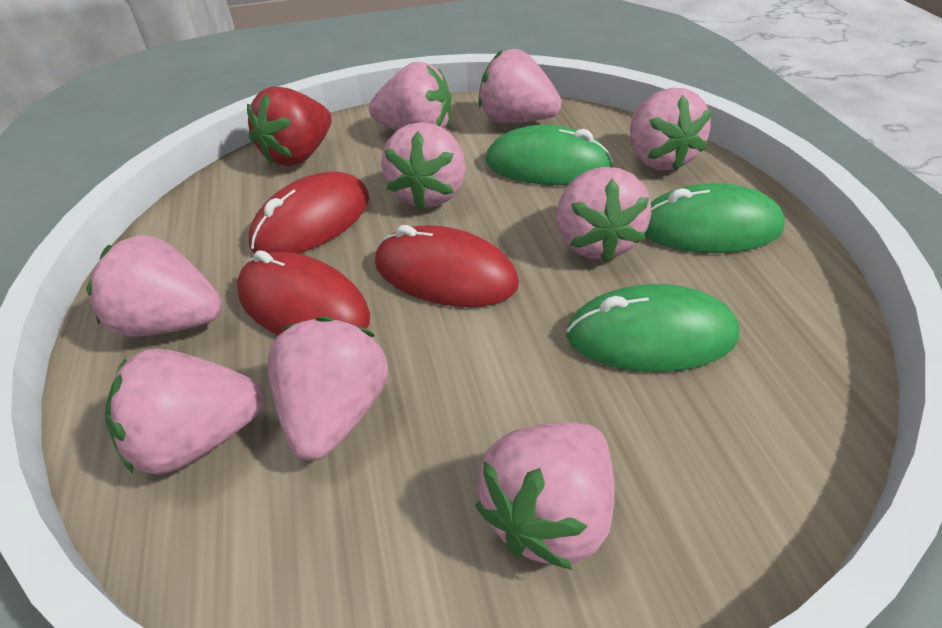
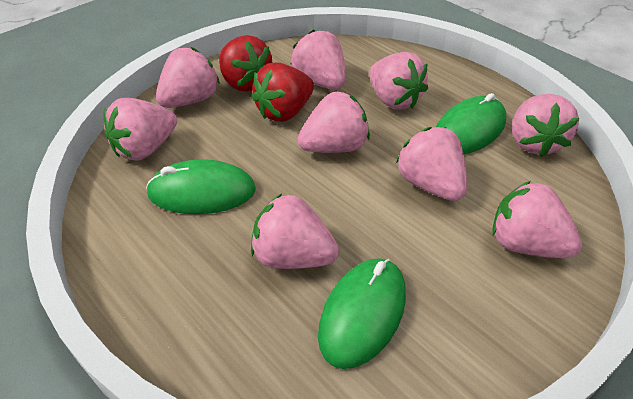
red mouse: [237,250,370,335] [249,171,369,254] [375,225,519,307] = 3 -> none = 0
red strawberry: [247,86,332,166] = 1 -> [219,35,272,92] [251,62,314,122] = 2

